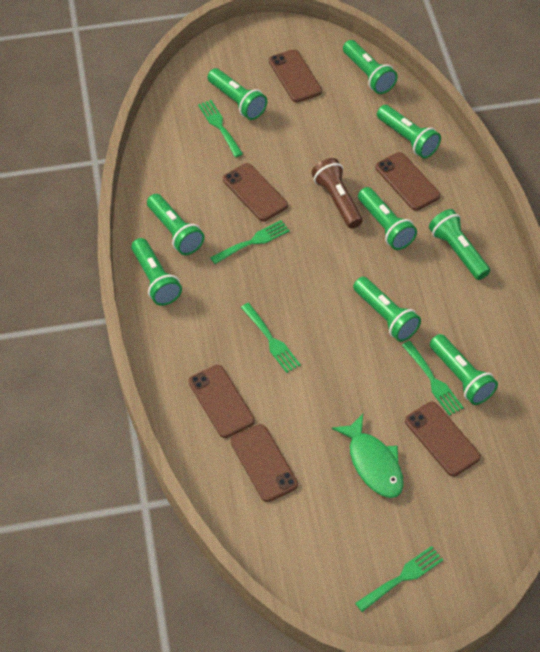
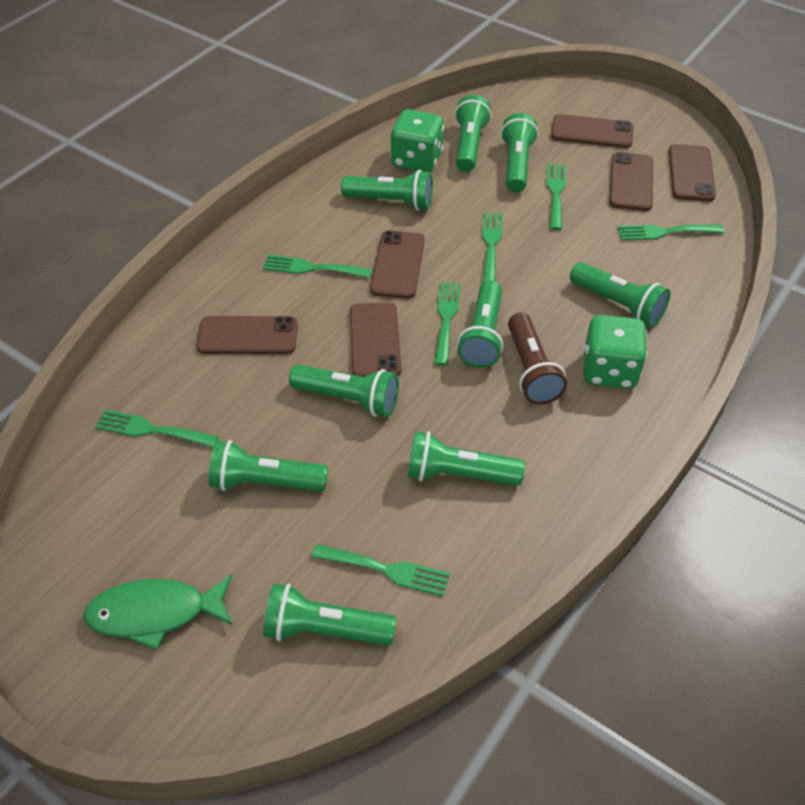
green dice: none = 0 -> [390,109,444,172] [583,315,647,389] = 2
green fork: [198,100,243,157] [210,220,290,264] [241,303,301,373] [355,546,443,612] [402,341,464,416] = 5 -> [95,410,219,447] [263,255,372,278] [312,544,450,596] [435,282,461,366] [482,212,503,283] [547,164,566,230] [617,225,724,240] = 7

